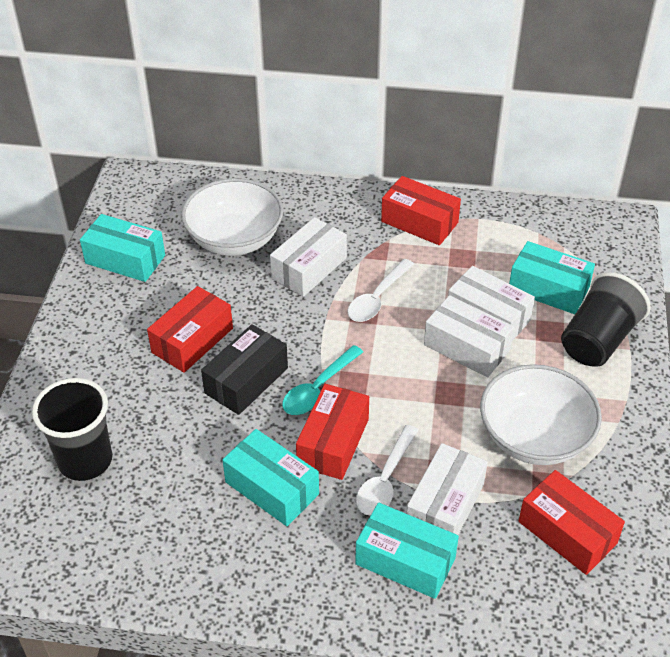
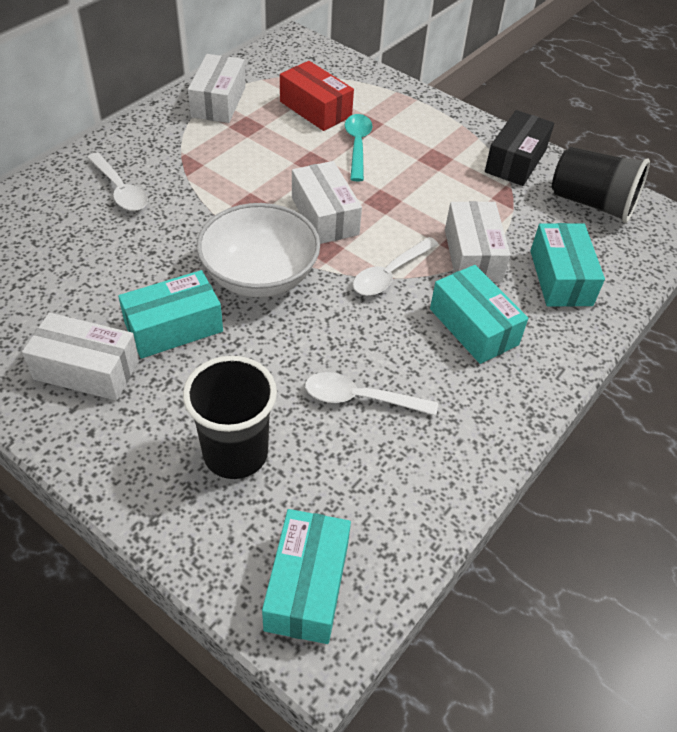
red box: [147,286,233,373] [296,384,369,480] [381,176,461,245] [519,470,625,575] = 4 -> [280,61,354,131] = 1
white bowl: [181,178,283,256] [480,364,602,465] = 2 -> [197,203,320,297] = 1
white spoon: [348,259,414,322] [356,425,419,516] = 2 -> [87,153,148,211] [305,372,438,416] [353,237,439,296] = 3

